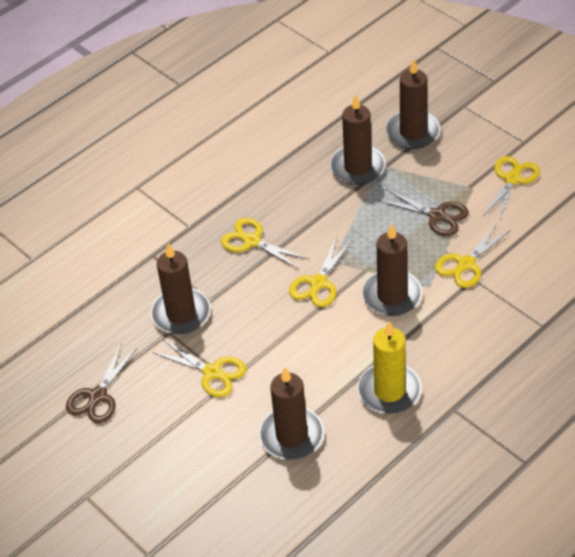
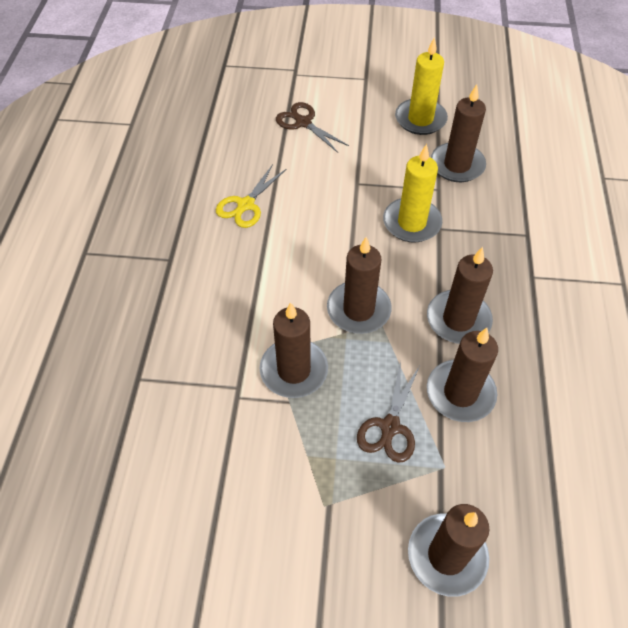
brown candle: [150,243,211,334] [259,367,324,460] [330,94,386,185] [362,224,422,316] [386,59,441,149] = 5 -> [260,302,328,398] [327,237,392,334] [408,504,490,597] [427,247,493,344] [427,328,498,422] [431,84,486,182] = 6
yellow candle: [358,321,422,414] = 1 -> [383,144,442,243] [395,37,448,135] = 2
yellow scissors: [153,339,246,397] [221,218,308,269] [289,236,352,307] [435,224,511,288] [483,156,540,221] = 5 -> [216,164,287,228] = 1

